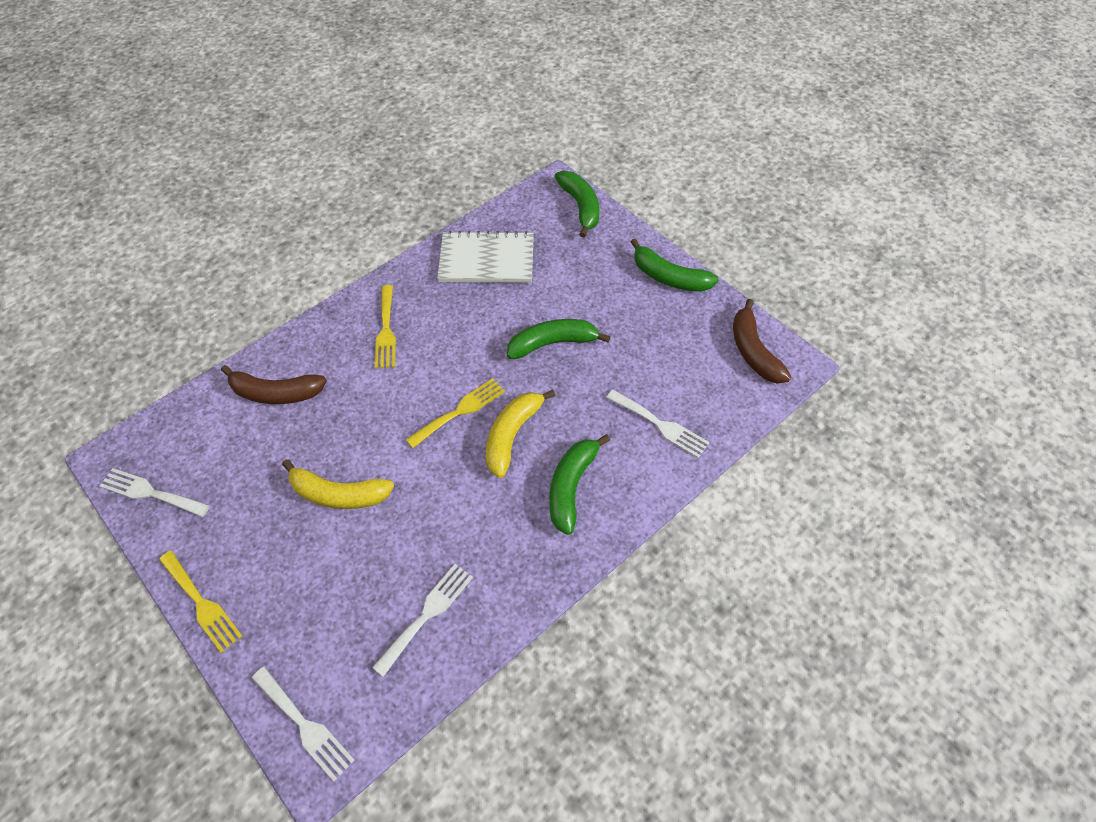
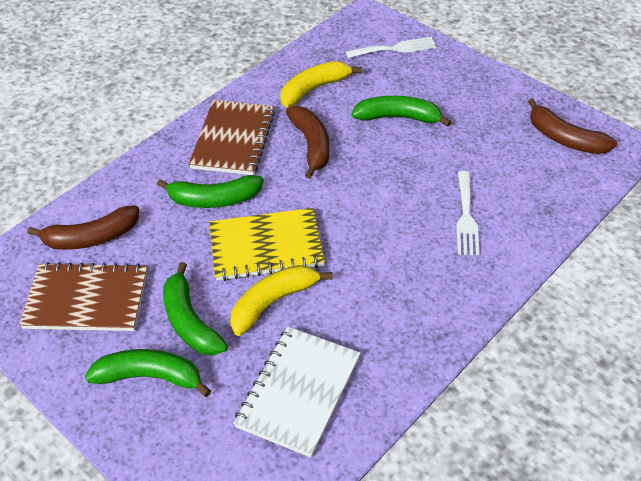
brown banana: [221,365,327,404] [733,299,791,383] = 2 -> [27,205,139,250] [286,106,330,179] [528,98,617,154] = 3
brown notebook: none = 0 -> [19,262,148,331] [189,100,275,175] = 2
white fork: [99,468,210,517] [252,667,355,781] [372,564,473,677] [606,390,710,458] = 4 -> [346,37,437,58] [456,171,480,255] = 2
yellow fork: [159,550,242,653] [375,285,396,368] [406,378,505,448] = 3 -> none = 0
yellow notebook: none = 0 -> [209,208,325,281] = 1

